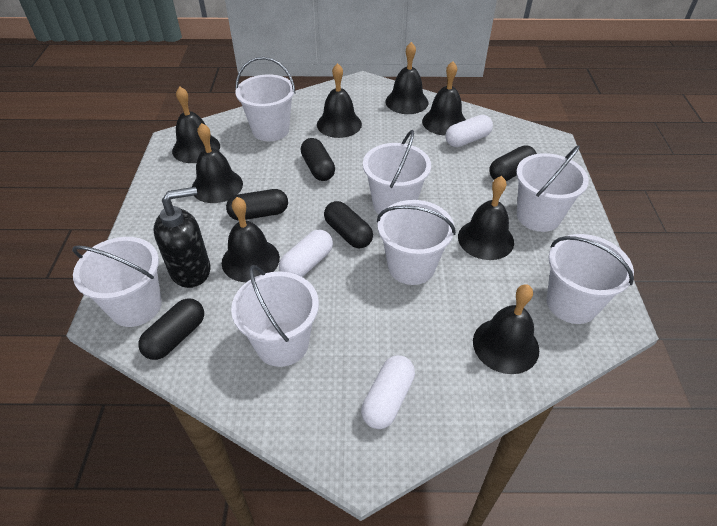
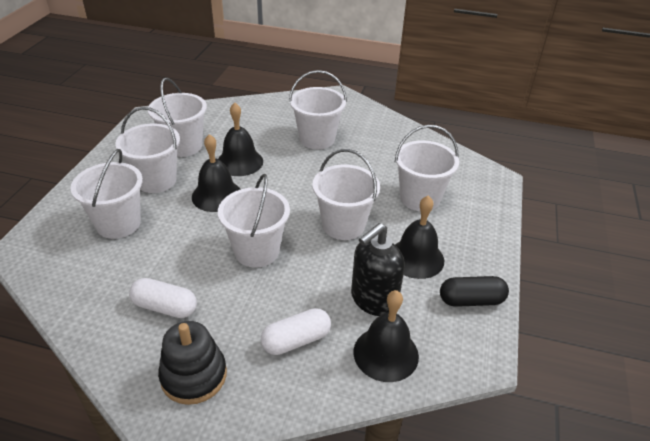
black bell: [172,86,220,163] [192,123,243,203] [222,197,280,282] [317,63,362,138] [386,42,428,114] [422,61,466,136] [458,176,514,260] [473,284,539,374] = 8 -> [192,134,241,212] [218,103,263,176] [354,290,419,382] [395,196,444,279] = 4
black capsule: [138,298,204,360] [226,189,288,220] [301,138,335,181] [324,201,373,248] [489,145,537,181] = 5 -> [440,276,509,307] = 1
black stacking toy: none = 0 -> [158,321,227,405] = 1
white capsule: [279,230,333,277] [361,355,415,429] [445,115,493,147] = 3 -> [129,278,197,318] [261,308,331,355] = 2

